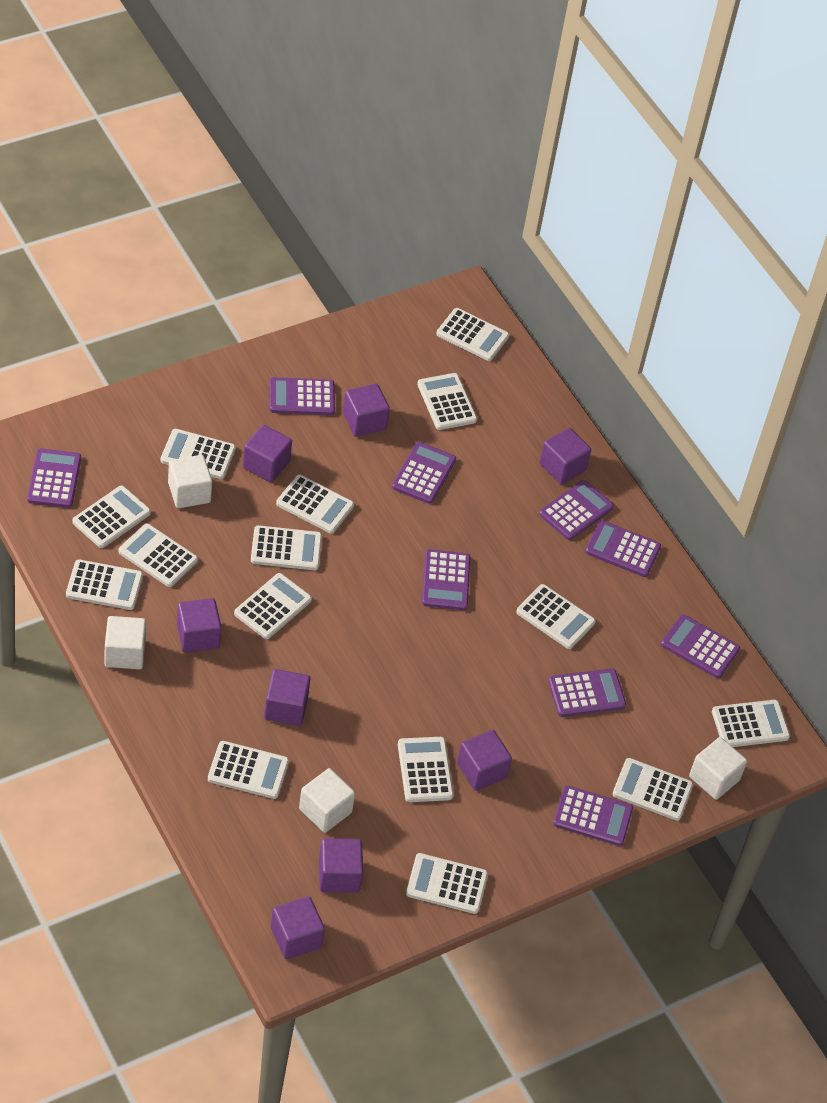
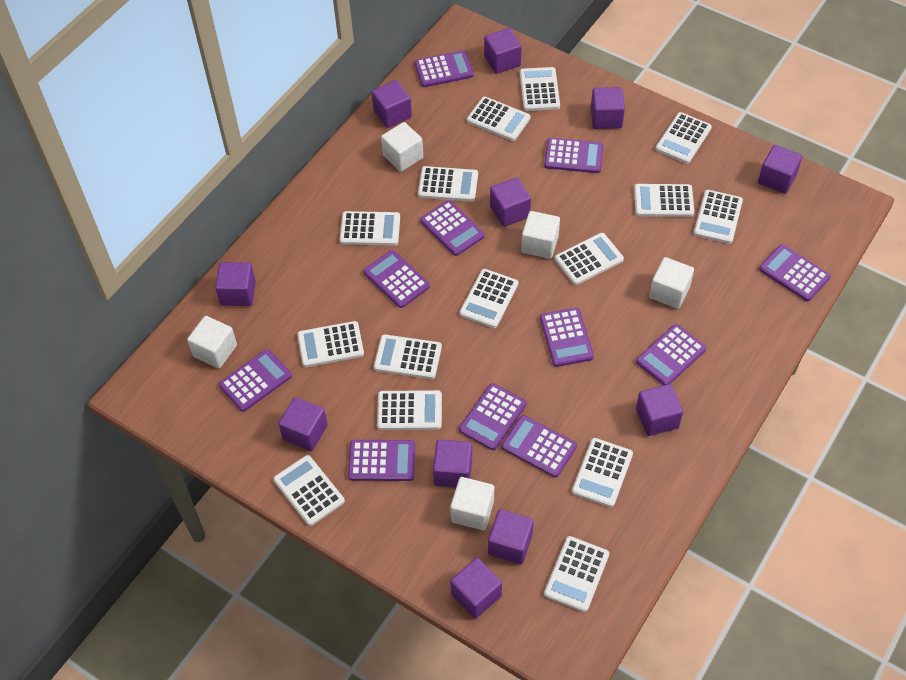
purple calculator: [27,448,81,508] [269,377,335,415] [392,442,456,504] [422,549,470,610] [539,480,614,540] [548,668,626,717] [553,785,633,846] [585,520,661,577] [661,614,740,678] = 9 -> [219,349,292,412] [348,440,415,481] [363,250,430,308] [414,50,474,87] [420,200,485,256] [459,383,526,450] [501,415,577,478] [540,308,594,367] [544,138,603,173] [636,324,706,385] [759,245,830,301] = 11
purple cube: [177,598,221,653] [243,425,292,482] [264,669,310,726] [271,896,325,959] [319,838,363,892] [343,384,390,437] [457,730,512,791] [539,428,591,485] = 8 -> [215,262,256,306] [278,397,328,451] [372,80,412,128] [433,439,472,487] [450,558,502,619] [484,28,522,74] [488,509,534,564] [490,177,531,227] [591,87,625,129] [636,384,683,436] [758,144,802,194] = 11
white cube: [104,616,146,669] [168,455,212,508] [299,768,355,833] [689,737,747,800] = 4 -> [187,316,237,368] [381,122,423,172] [450,477,494,530] [521,211,560,259] [649,257,694,309] = 5

